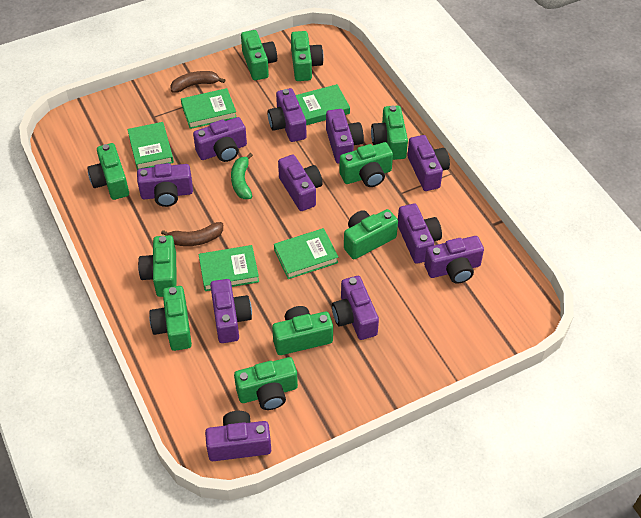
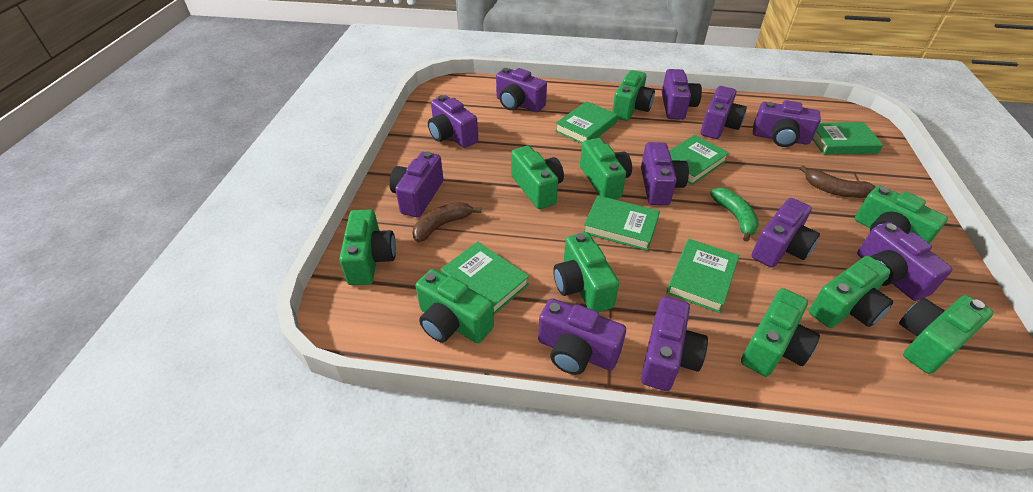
green book: [127,122,174,170] [181,88,236,129] [198,245,259,291] [274,228,338,279] [296,84,350,125] = 5 -> [441,241,529,315] [555,101,618,144] [583,195,660,251] [666,239,739,313] [669,135,729,185] [813,122,883,155] = 6

